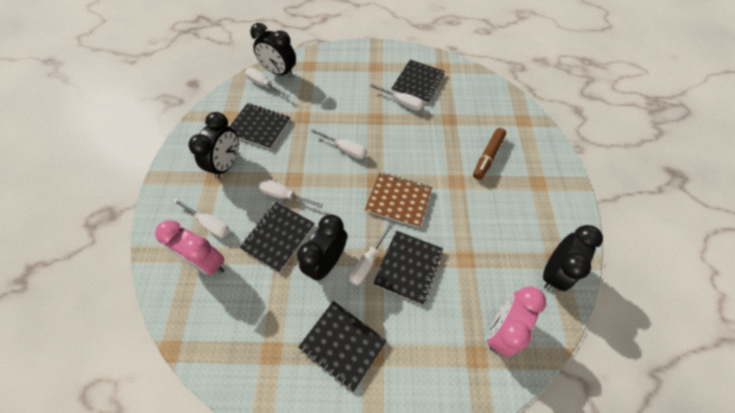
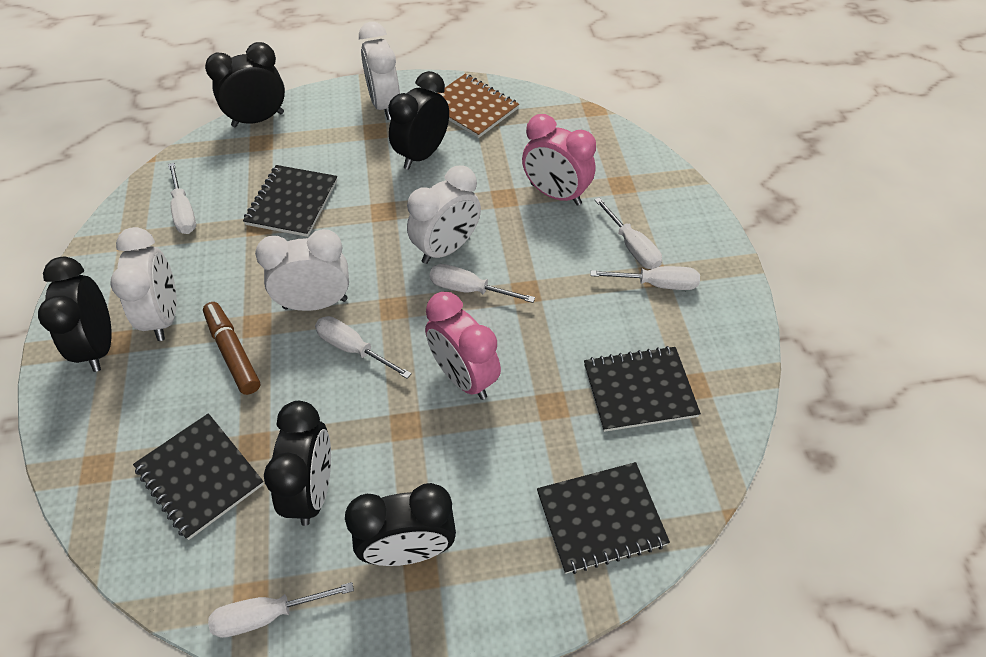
black clock: [188,112,239,179] [250,23,296,78] [297,214,347,281] [543,225,603,291] = 4 -> [38,256,112,372] [205,42,285,127] [264,401,331,526] [345,483,456,566] [388,71,449,170] = 5
black notebook: [229,103,290,150] [239,202,315,272] [298,301,387,392] [373,231,443,305] [391,60,445,104] = 5 -> [133,413,264,540] [243,165,337,237] [537,462,670,574] [584,346,701,432] = 4
white clock: none = 0 -> [110,227,177,341] [255,229,349,311] [359,22,400,120] [407,165,481,264] = 4

